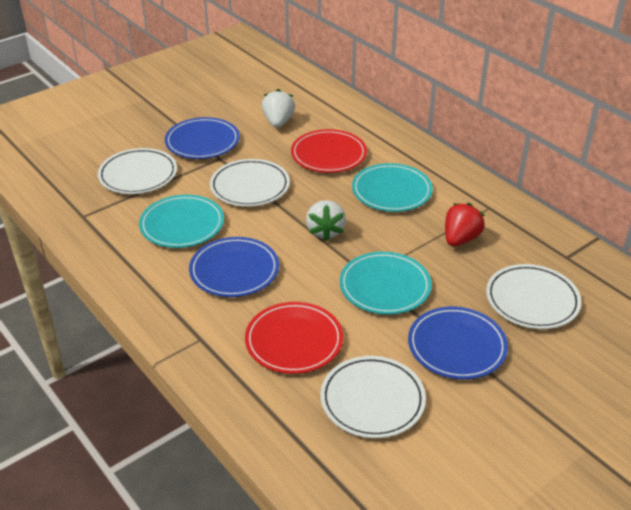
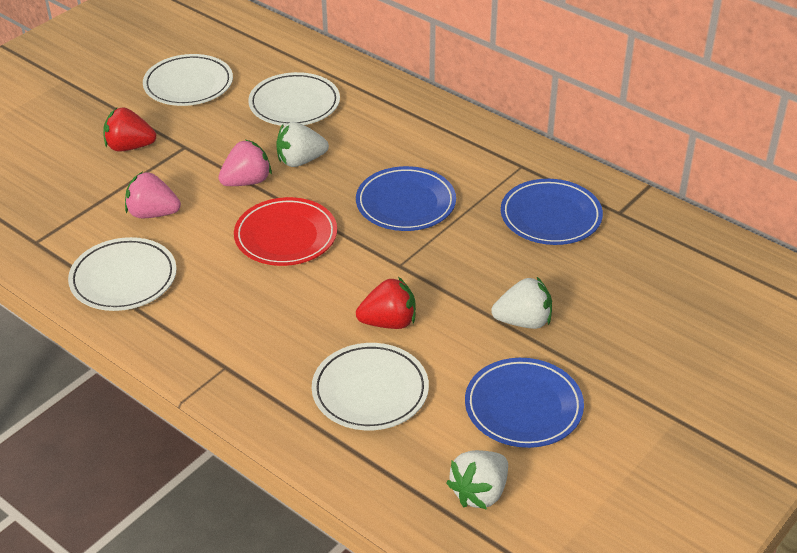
pink strawberry: none = 0 -> [125,172,181,218] [218,139,272,186] = 2
red plate: [245,302,343,374] [291,129,367,173] = 2 -> [234,197,337,266] = 1
red strawberry: [445,203,485,246] = 1 -> [104,107,156,152] [356,277,416,329] = 2
turquoise plate: [139,195,224,248] [340,252,432,315] [352,163,433,212] = 3 -> none = 0
white strawberry: [262,89,295,128] [306,200,346,241] = 2 -> [276,122,329,167] [446,450,508,510] [491,277,552,329] = 3

